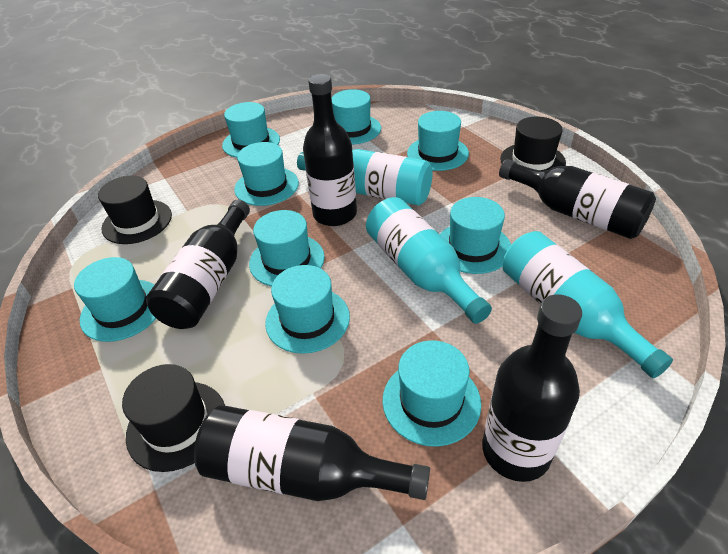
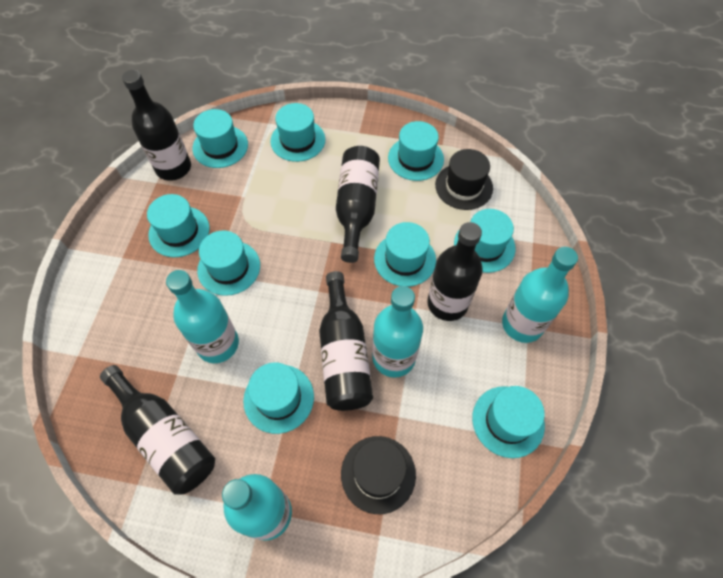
black hat: [98,176,172,244] [122,364,225,472] [500,117,566,171] = 3 -> [341,436,416,514] [435,149,493,210] = 2
turquoise bottle: [297,149,433,206] [366,197,492,324] [503,231,673,378] = 3 -> [166,270,239,363] [222,474,292,541] [372,286,423,378] [502,247,578,343] = 4

